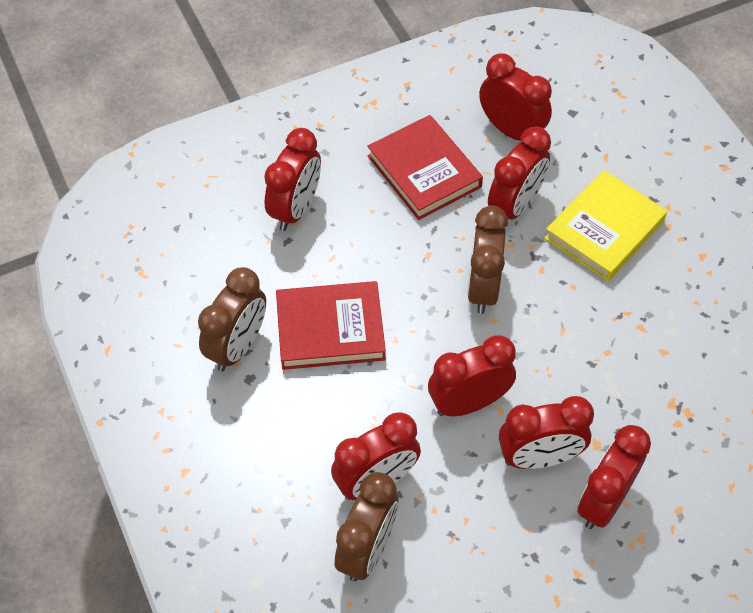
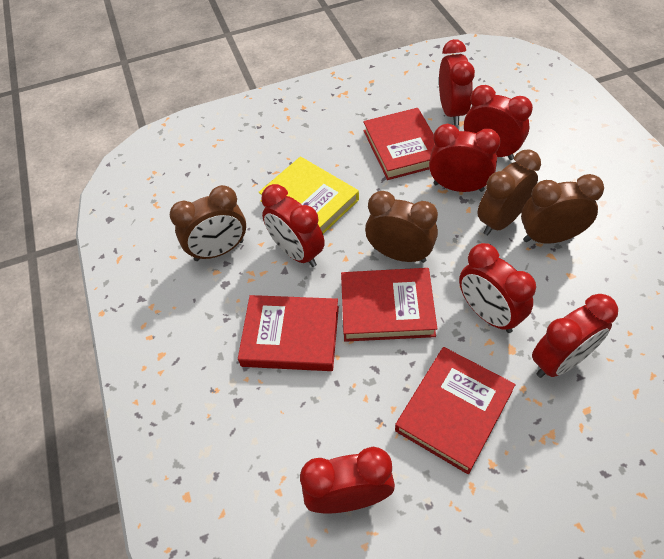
brown clock: [198,267,266,372] [335,472,399,582] [467,206,508,314] = 3 -> [170,185,246,261] [365,191,438,263] [477,149,541,235] [521,174,604,244] = 4
red book: [276,281,386,370] [367,115,483,220] = 2 -> [238,295,339,371] [341,268,437,342] [363,108,435,180] [395,347,516,474] = 4

